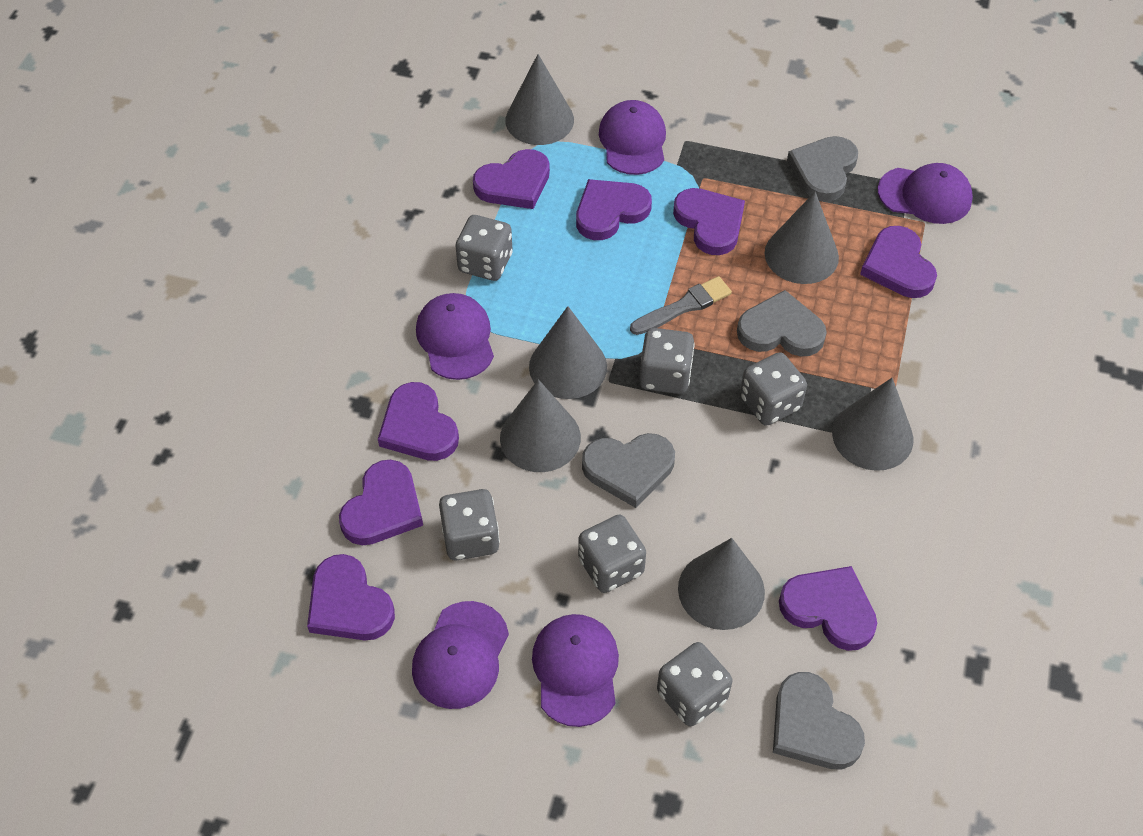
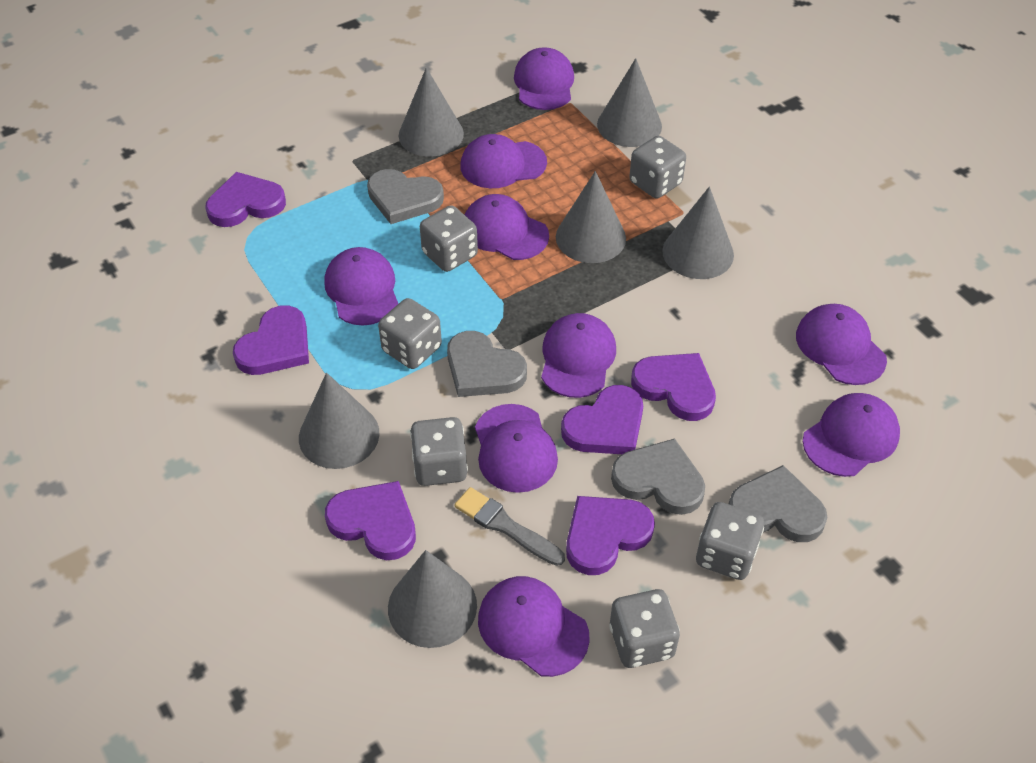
purple cap: [412,601,509,709] [416,293,494,380] [532,614,619,727] [599,100,666,175] [878,163,973,224] = 5 -> [324,247,398,326] [460,134,547,188] [465,194,549,260] [475,404,558,493] [478,576,590,677] [514,47,574,110] [541,313,616,398] [796,304,887,385] [803,393,900,477] = 9
purple heart: [307,554,395,641] [339,460,423,545] [378,382,459,461] [473,149,550,209] [576,179,652,240] [673,188,745,255] [779,566,877,651] [860,226,937,298] = 8 -> [206,172,286,227] [233,305,309,375] [325,481,416,560] [561,385,643,454] [566,496,655,575] [631,353,716,421] = 6

